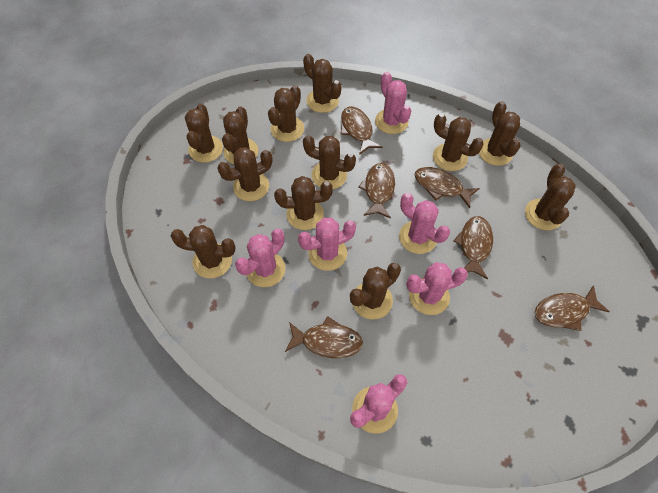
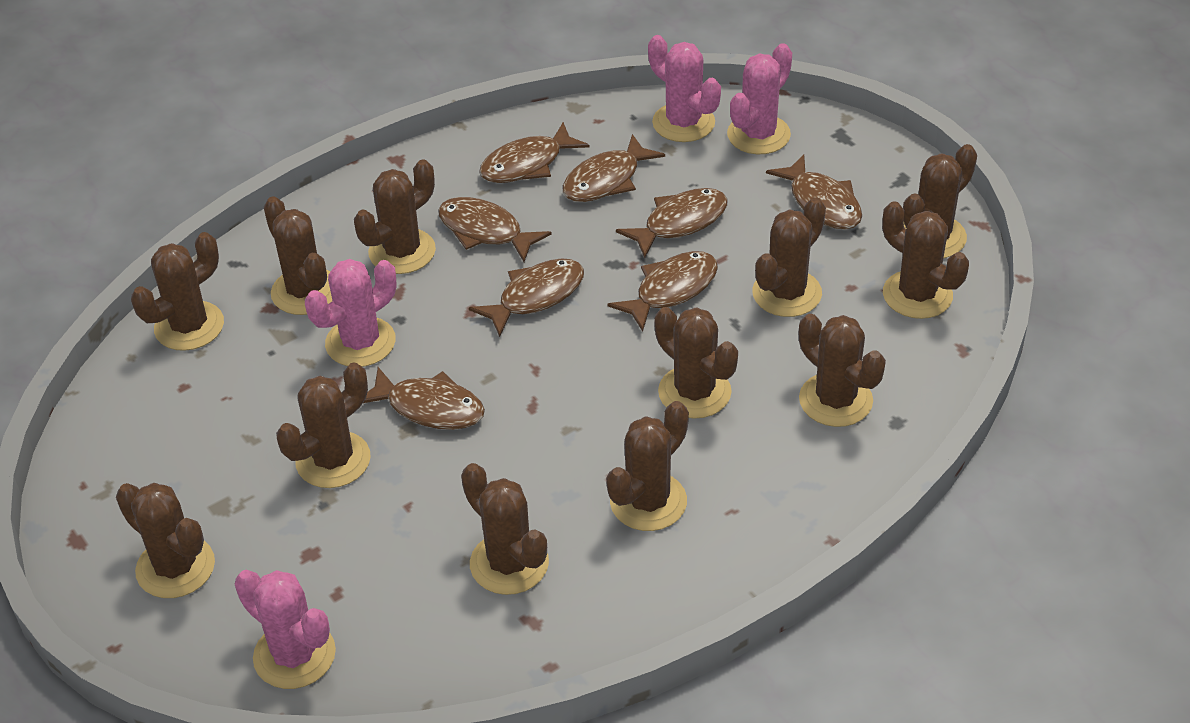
brown fish: [285,316,363,358] [340,106,382,155] [358,163,395,219] [415,167,480,208] [453,216,493,279] [534,285,610,331] = 6 -> [363,367,485,430] [438,197,552,262] [469,258,584,337] [479,122,589,183] [562,134,665,202] [608,251,718,332] [616,188,728,258] [766,155,862,230] = 8
pink cactus: [235,229,285,287] [298,218,356,271] [350,374,407,434] [375,72,411,134] [399,193,450,254] [406,262,468,315] = 6 -> [235,570,336,689] [305,259,397,367] [648,35,721,142] [727,43,792,154] = 4

